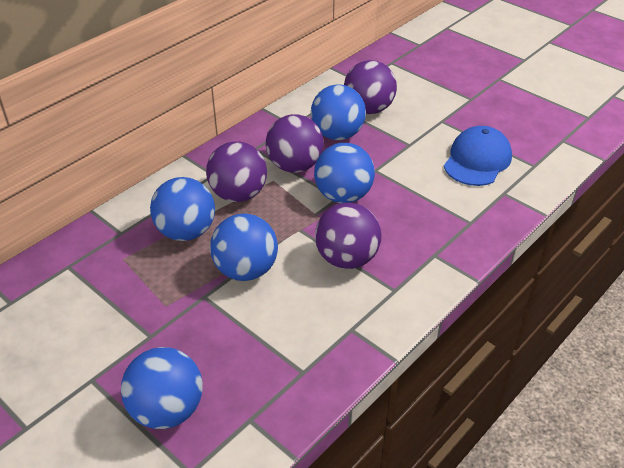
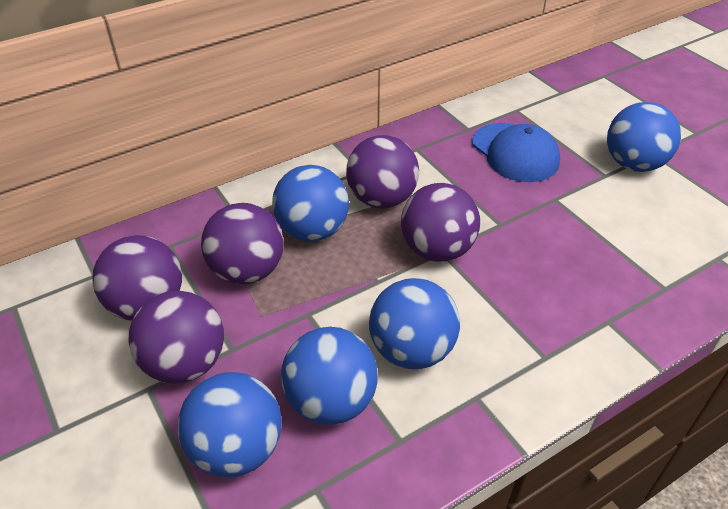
purple ball: [206,141,267,202] [266,114,324,173] [315,203,381,269] [344,60,397,114] = 4 -> [92,235,182,321] [128,291,224,384] [201,203,283,284] [346,135,419,209] [401,183,480,262] = 5

